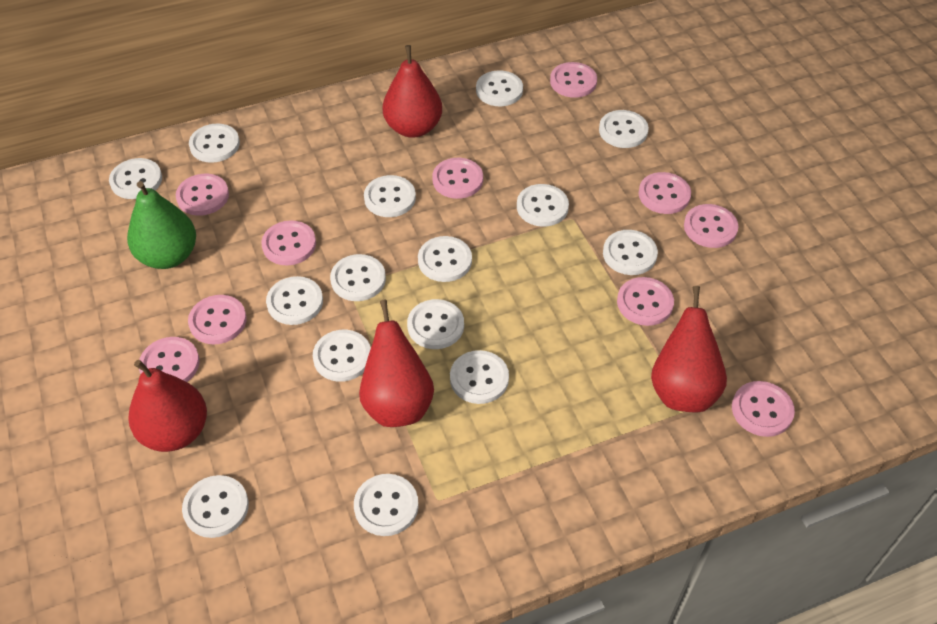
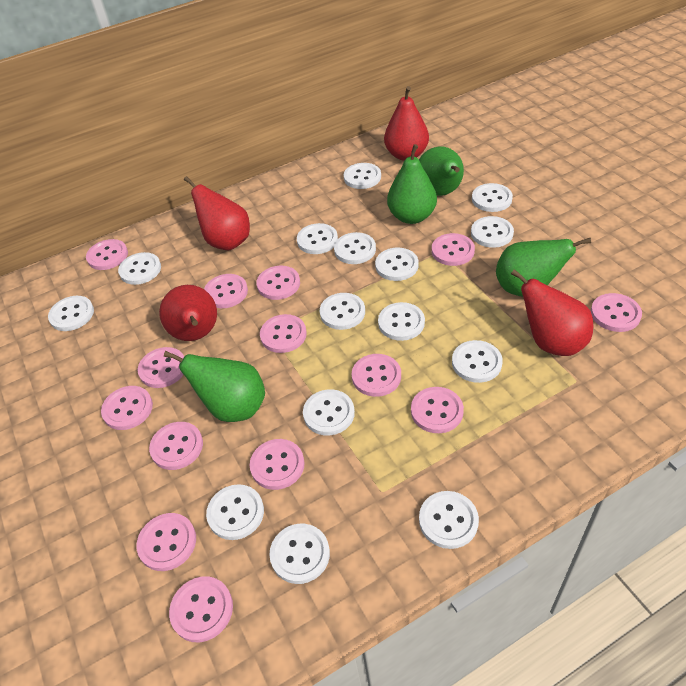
green pear: [127,181,196,269] = 1 -> [164,351,265,422] [387,144,437,224] [419,146,464,196] [496,238,591,297] = 4
pink button: [139,337,199,382] [176,174,229,216] [188,295,247,344] [261,220,316,265] [432,158,483,199] [550,62,597,98] [617,277,674,326] [638,172,691,214] [684,204,738,248] [732,381,795,437] = 10 -> [86,239,128,270] [101,386,153,430] [136,513,196,571] [138,347,184,388] [149,422,203,470] [169,576,233,642] [204,274,248,308] [250,439,304,490] [256,266,300,300] [260,314,307,353] [352,354,401,397] [411,387,464,433] [432,233,475,266] [591,293,642,332] = 14

